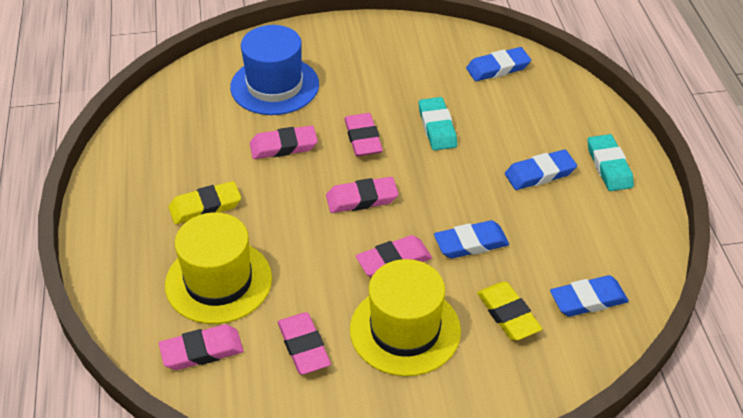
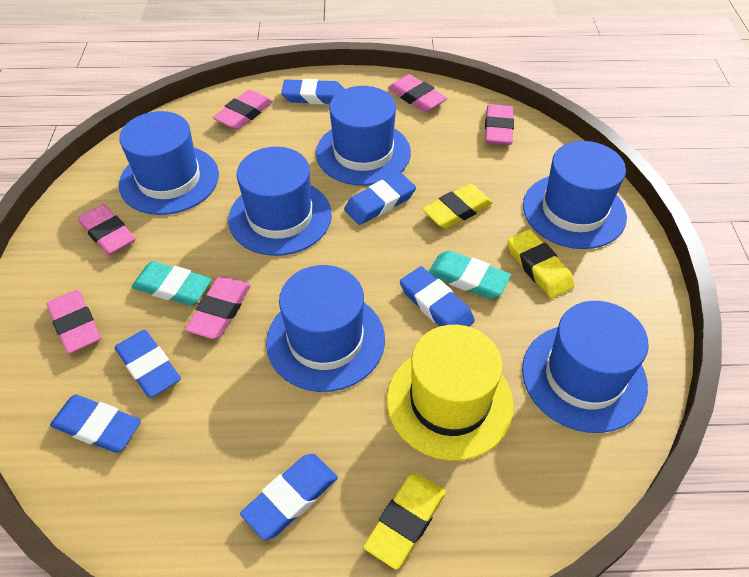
blue eraser: [434,220,509,259] [466,47,531,81] [505,149,577,190] [550,275,629,317] = 4 -> [50,394,141,453] [115,330,181,398] [240,454,338,540] [281,79,344,104] [344,173,416,225] [400,266,475,327] = 6
blue hat: [230,25,319,115] = 1 -> [119,111,219,215] [228,147,332,256] [266,265,385,392] [316,86,411,186] [522,301,649,433] [523,141,627,249] = 6
yellow eraser: [169,181,241,224] [477,282,542,341] = 2 -> [364,472,446,570] [422,184,493,229] [507,229,575,298] = 3
yellow hat: [165,212,272,324] [350,259,461,376] = 2 -> [387,325,514,461] = 1

